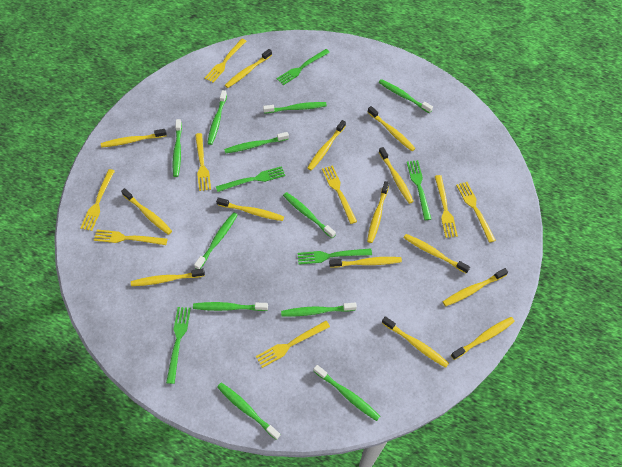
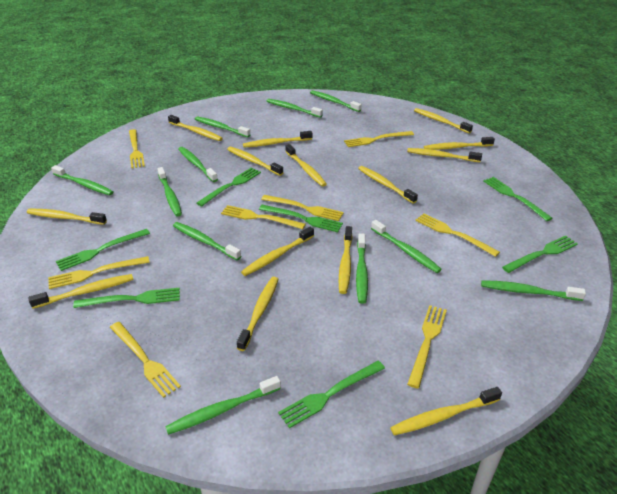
green fork: [166,307,191,384] [216,166,285,192] [277,49,330,85] [297,248,372,265] [407,160,431,220] = 5 -> [56,229,150,271] [73,288,180,308] [197,167,261,206] [259,205,343,232] [278,361,385,428] [484,177,553,221] [502,236,578,273] = 7

